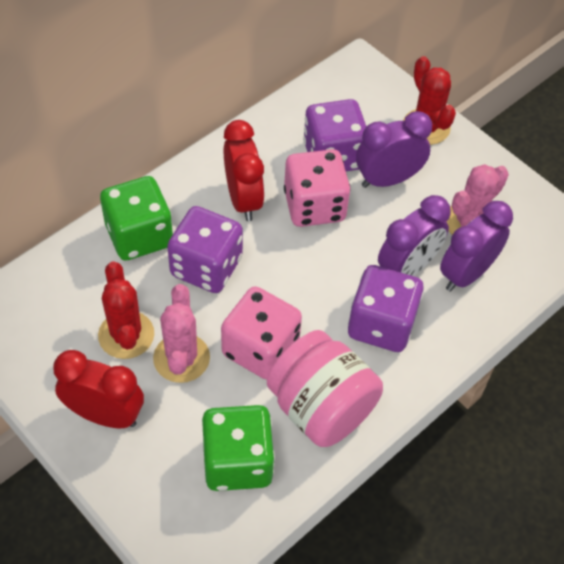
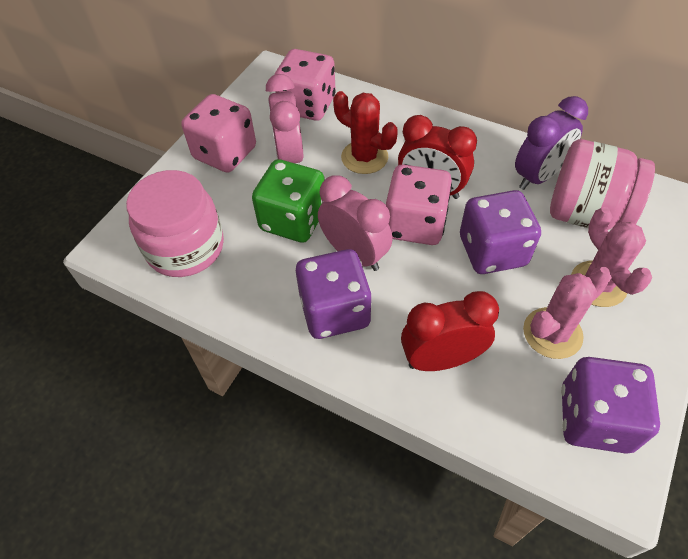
green dice: [100,176,173,260] [202,405,275,491] = 2 -> [252,159,325,243] = 1
pink clock: none = 0 -> [266,74,304,163] [318,175,392,271] = 2
pink dice: [221,286,302,380] [284,149,350,227] = 2 -> [181,94,256,173] [275,49,336,121] [386,164,452,245] = 3
pink jar: [267,330,383,447] = 1 -> [126,170,224,277] [550,139,655,230] = 2
purple clock: [356,111,432,188] [378,195,451,276] [440,201,513,291] = 3 -> [515,96,588,190] = 1
red cactus: [98,261,154,359] [403,56,456,145] = 2 -> [333,91,398,174] = 1

